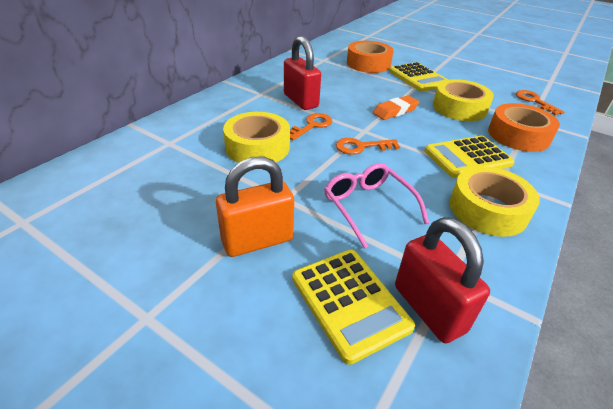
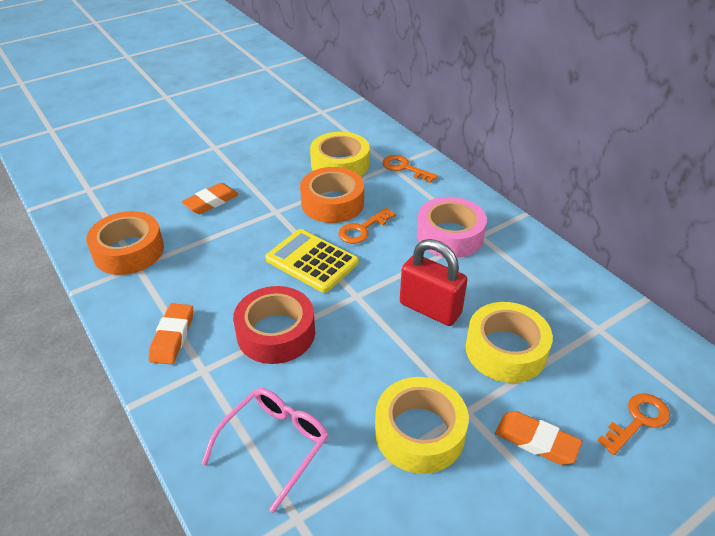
orange eraser: [373,95,419,120] = 1 -> [149,303,193,364] [182,183,239,214] [495,411,582,465] = 3
orange padlock: [216,156,294,257] = 1 -> none = 0
pink tape: none = 0 -> [417,197,487,258] = 1
red padlock: [284,36,321,110] [395,217,490,343] = 2 -> [400,239,467,326] = 1
red tape: none = 0 -> [233,286,315,364] = 1
yellow calculator: [292,250,415,365] [389,62,448,92] [425,136,515,178] = 3 -> [265,229,359,293] = 1

